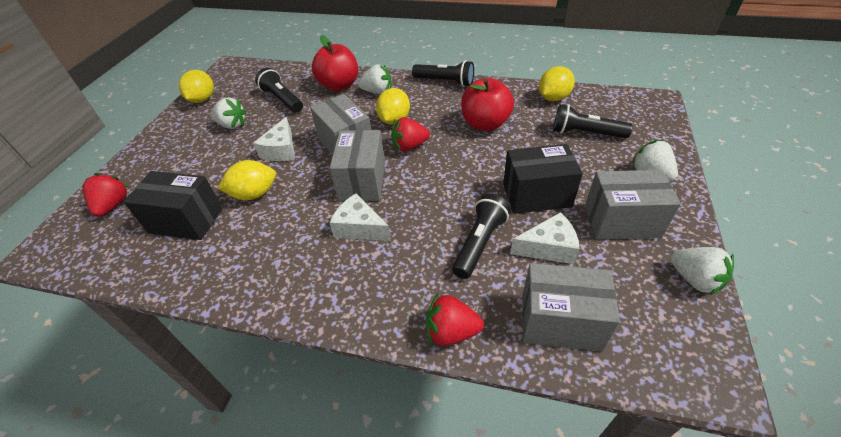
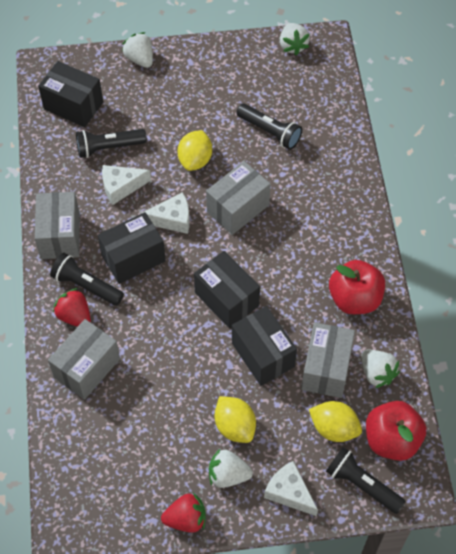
black box: [124,171,223,240] [503,144,583,214] = 2 -> [38,61,103,127] [98,212,166,284] [194,251,260,329] [232,306,297,386] = 4
red strawberry: [83,173,129,217] [391,117,430,152] [426,294,484,346] = 3 -> [53,288,91,327] [161,493,206,533] = 2
yellow lemon: [179,70,214,103] [218,160,276,200] [376,88,410,124] [539,66,575,101] = 4 -> [177,130,212,171] [215,396,256,443] [309,401,362,442] = 3

